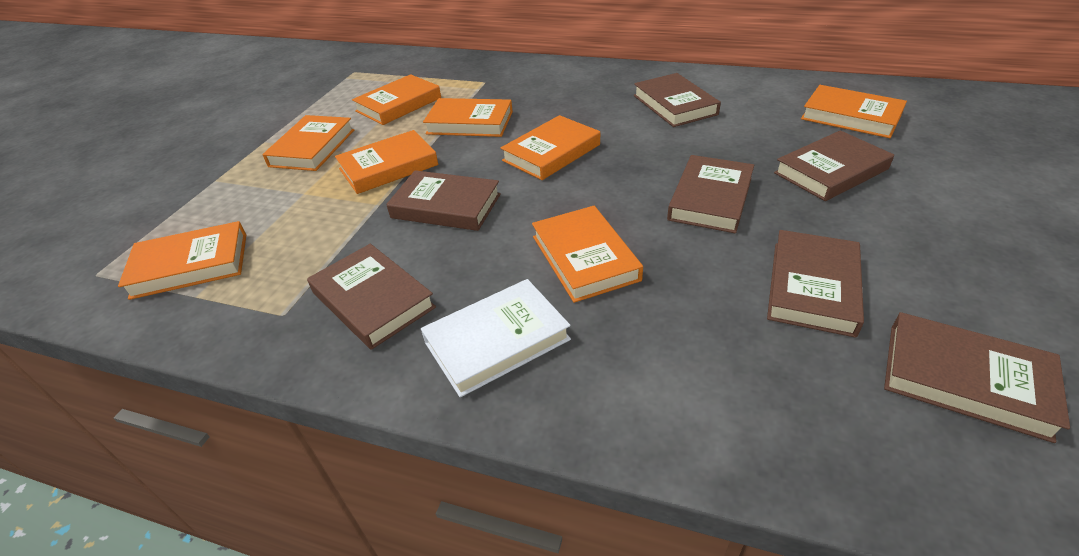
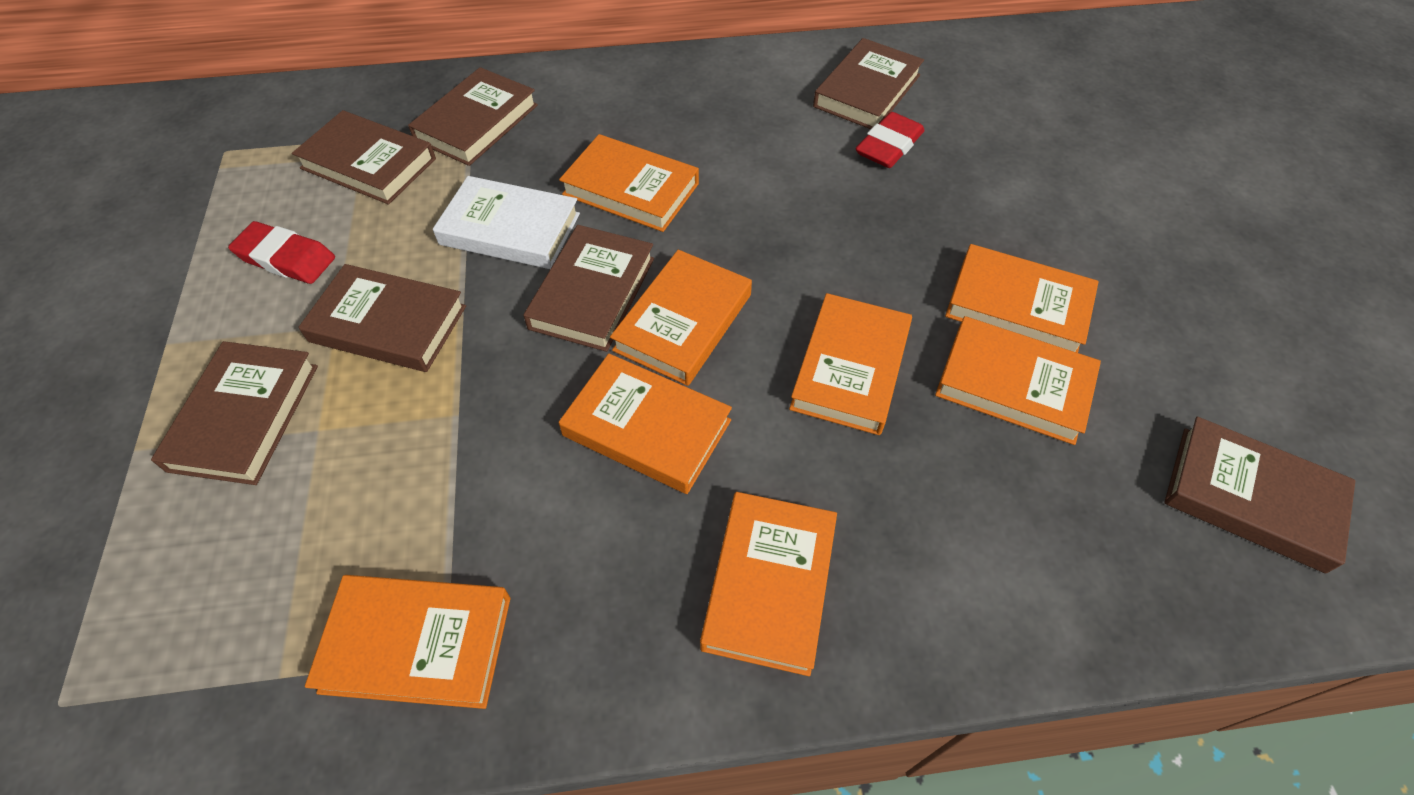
red eraser: none = 0 -> [228,221,335,284] [855,112,925,168] = 2

